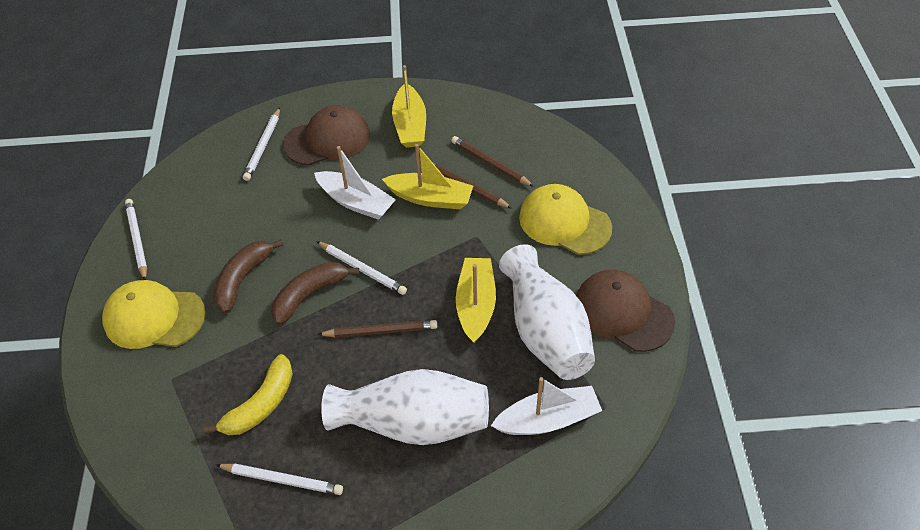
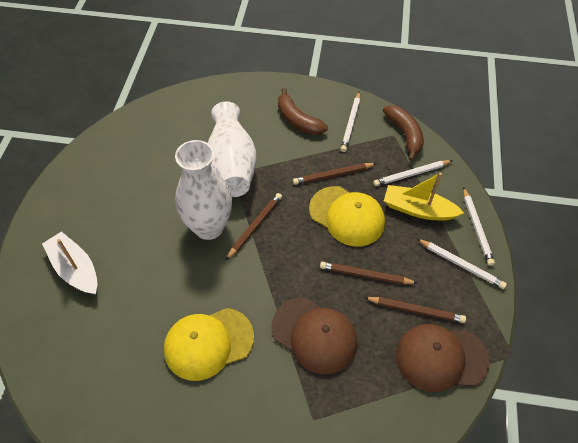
brown pencil: [317,320,437,338] [432,162,512,209] [451,136,534,187] = 3 -> [226,193,282,260] [293,163,377,185] [320,262,418,284] [364,297,466,323] = 4
white boat: [314,146,396,220] [491,377,602,435] = 2 -> [42,231,98,295] = 1
yellow banana: [204,354,293,435] = 1 -> none = 0
yellow boat: [382,144,473,209] [392,65,426,148] [456,258,496,343] = 3 -> [384,173,464,221] = 1

